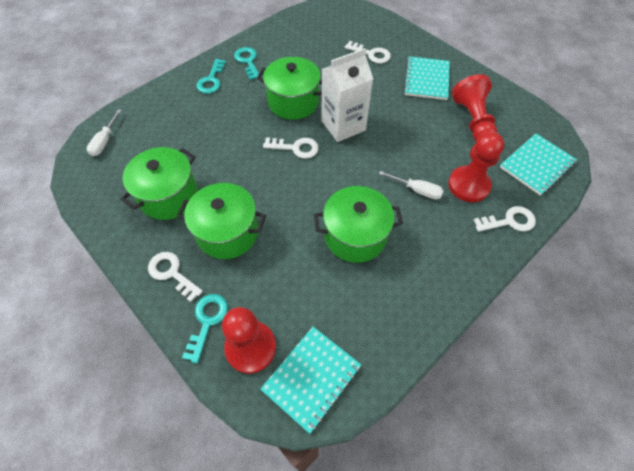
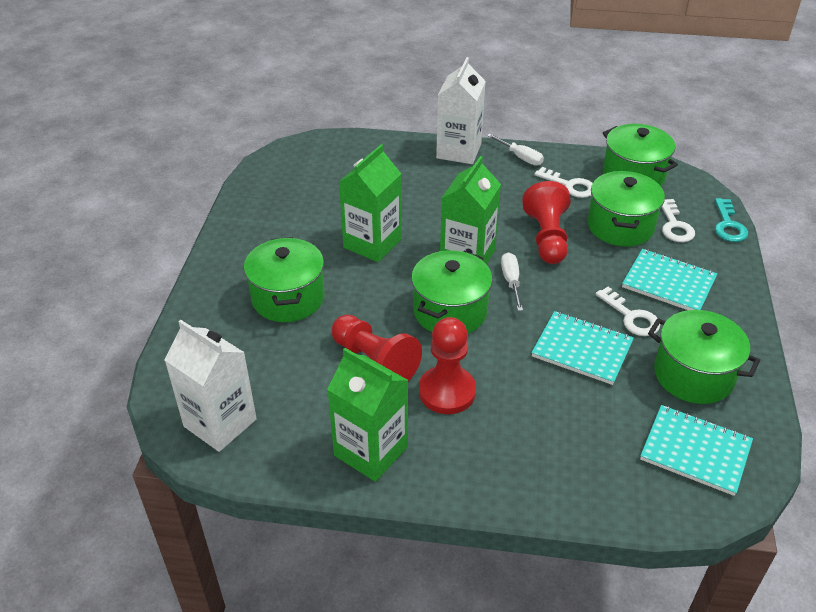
green carton: none = 0 -> [327,348,409,482] [339,144,401,262] [440,156,501,264] = 3
green pot: [121,147,198,220] [177,183,266,259] [257,57,322,120] [314,186,403,263] = 4 -> [244,237,324,322] [411,250,493,333] [587,171,665,247] [603,124,678,186] [648,310,760,404] = 5
turquoise key: [182,294,228,363] [196,59,226,94] [234,47,261,80] = 3 -> [715,198,748,242] = 1
white carton: [321,48,373,142] = 1 -> [164,320,257,452] [436,57,486,164] = 2
white key: [148,252,203,302] [263,137,319,159] [345,41,391,63] [474,206,536,232] = 4 -> [534,167,593,198] [595,287,660,336] [662,199,695,242] = 3

